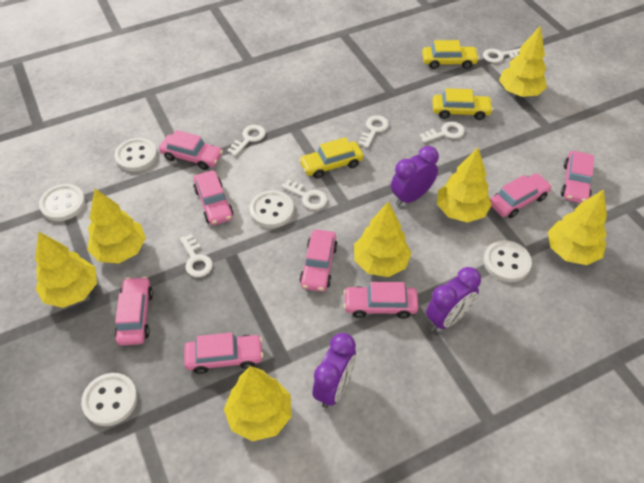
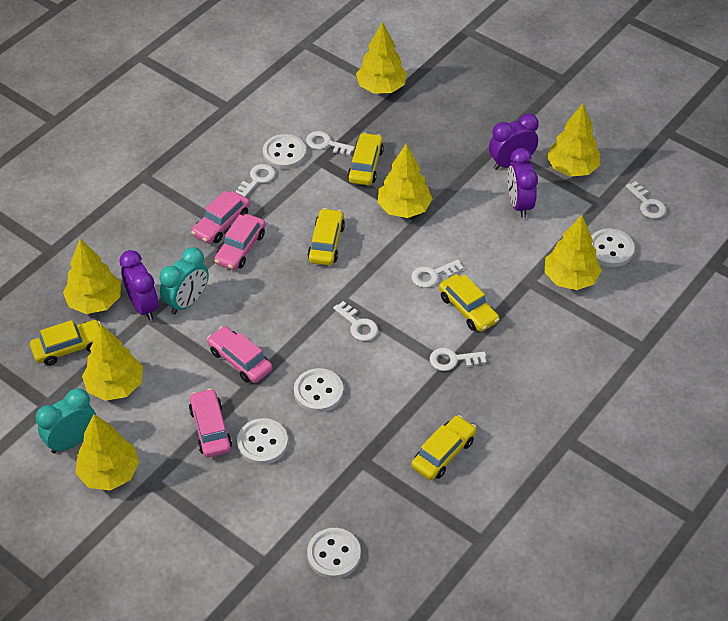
pink car: [115,277,153,346] [159,130,223,170] [184,332,263,374] [193,171,233,225] [300,229,338,292] [344,282,419,319] [490,173,552,218] [561,151,594,203] = 8 -> [189,388,232,457] [191,191,250,244] [207,326,272,383] [214,214,266,270] = 4
turquoise clock: none = 0 -> [36,388,96,454] [160,247,209,315] = 2
yellow car: [299,137,364,179] [422,40,479,69] [432,88,493,120] = 3 -> [30,320,101,366] [308,208,345,265] [347,132,384,185] [411,415,476,480] [439,274,500,332] = 5

